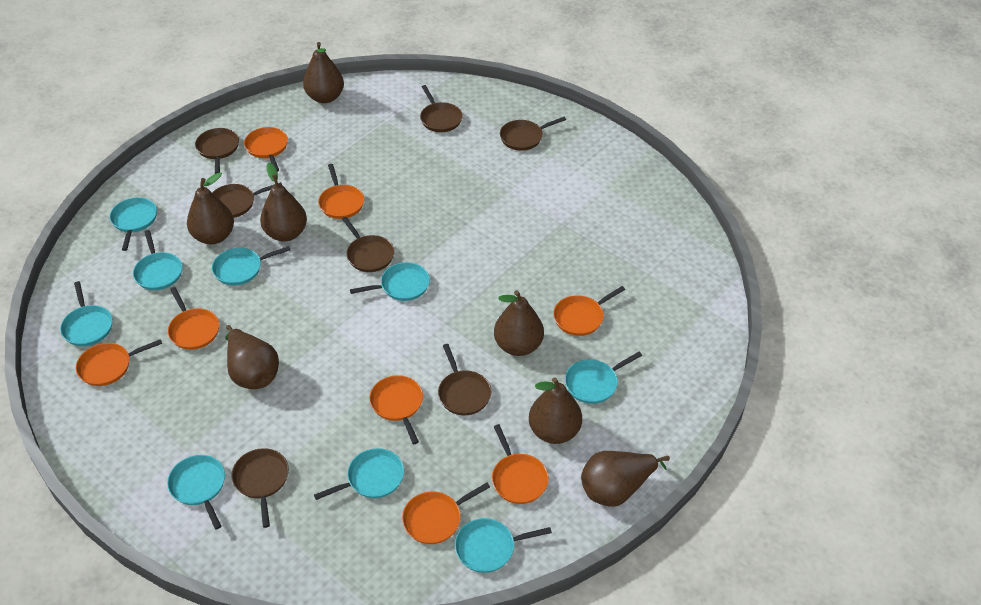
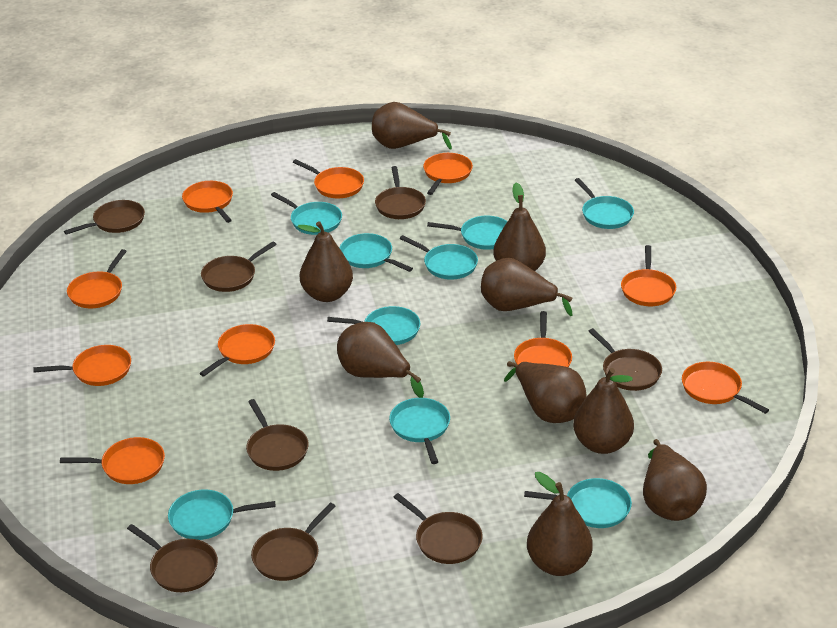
brown pan: [195,128,239,174] [212,182,282,218] [231,448,289,528] [342,217,394,272] [420,85,463,132] [438,344,491,415] [500,117,566,151] = 7 -> [64,200,145,235] [127,524,218,592] [201,242,277,292] [246,399,309,471] [251,503,335,581] [375,166,426,219] [393,493,483,564] [589,328,662,391] = 8
brown pear: [187,172,234,244] [225,325,279,389] [260,162,307,242] [303,42,344,103] [494,290,544,356] [529,377,582,444] [581,451,670,507] = 7 -> [297,221,353,302] [337,322,424,398] [372,102,452,150] [481,258,572,316] [493,183,546,271] [504,361,587,423] [527,472,593,576] [573,368,634,454] [643,439,707,521] = 9
orange pan: [76,339,162,386] [168,287,219,350] [244,127,288,172] [318,164,364,219] [369,375,423,444] [402,483,490,544] [492,424,549,504] [553,286,625,336] = 8 -> [33,345,131,386] [60,437,165,484] [67,249,127,308] [182,181,233,223] [199,324,275,376] [293,159,364,198] [423,153,473,195] [514,311,572,367] [621,245,676,306] [682,362,769,414] = 10

